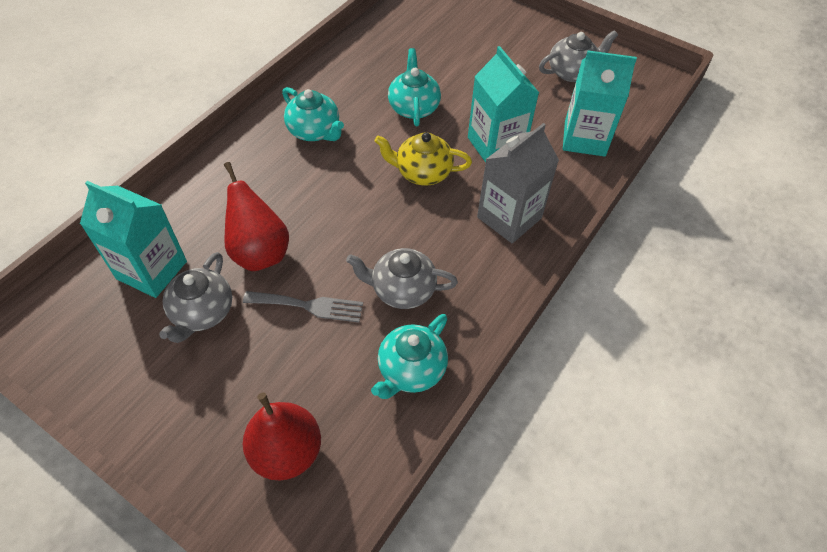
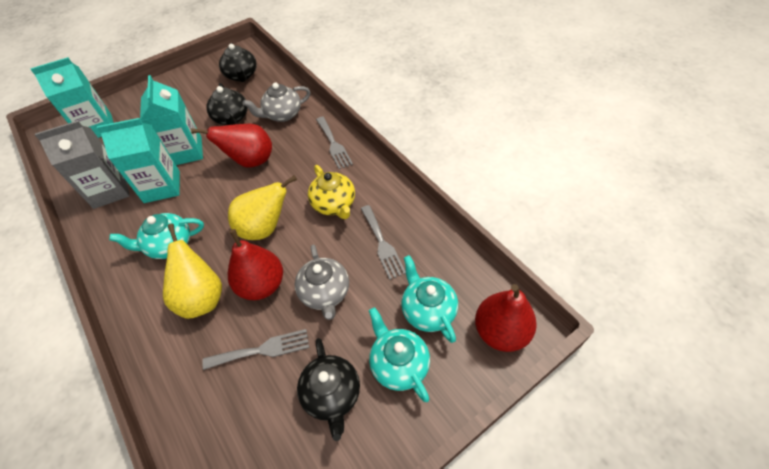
black teapot: none = 0 -> [206,83,248,125] [219,43,257,82] [297,338,360,441] = 3
grey fork: [243,291,363,322] = 1 -> [202,329,309,370] [316,117,353,169] [361,205,406,280] = 3
grey teapot: [159,252,232,343] [346,248,458,309] [539,30,618,82] = 3 -> [243,82,311,122] [295,245,349,320] = 2
red pear: [224,162,289,271] [243,392,321,480] = 2 -> [191,124,272,168] [228,229,283,300] [475,284,537,352] = 3
yellow pear: none = 0 -> [163,224,222,319] [228,175,297,240] = 2

